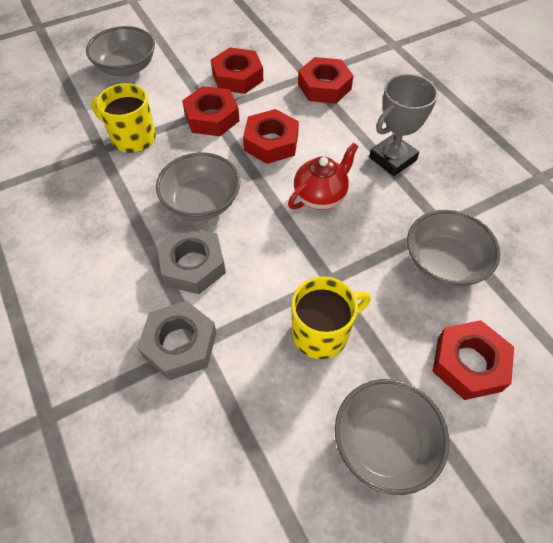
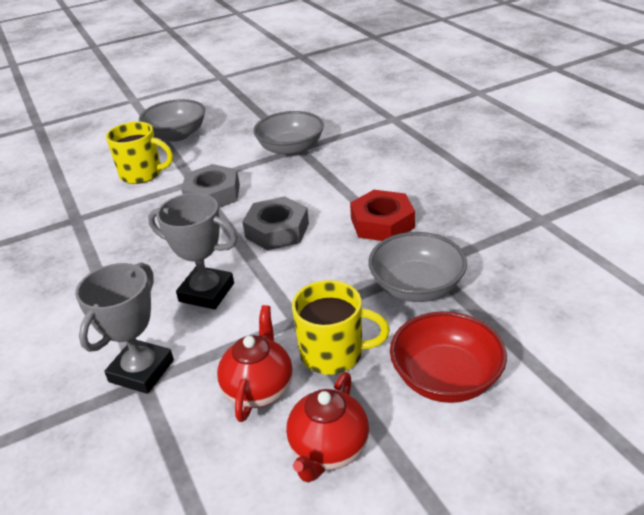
grey bowl: [86,26,155,76] [156,153,240,221] [335,379,449,495] [407,210,500,287] = 4 -> [139,99,205,142] [253,111,324,156] [368,232,467,302] = 3
grey trophy: [369,74,438,176] = 1 -> [75,263,174,394] [148,193,238,310] = 2
red bowl: none = 0 -> [390,311,507,403] = 1
red nut: [182,86,239,136] [211,47,263,94] [243,109,299,164] [298,57,354,104] [432,320,514,400] = 5 -> [350,190,415,241] = 1
red teapot: [288,142,359,210] = 1 -> [217,305,293,422] [286,372,369,483] = 2

